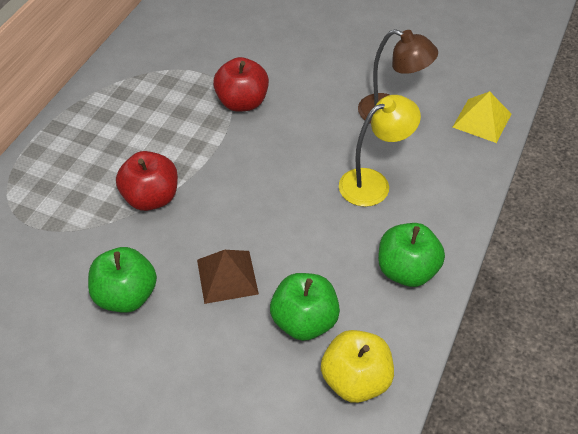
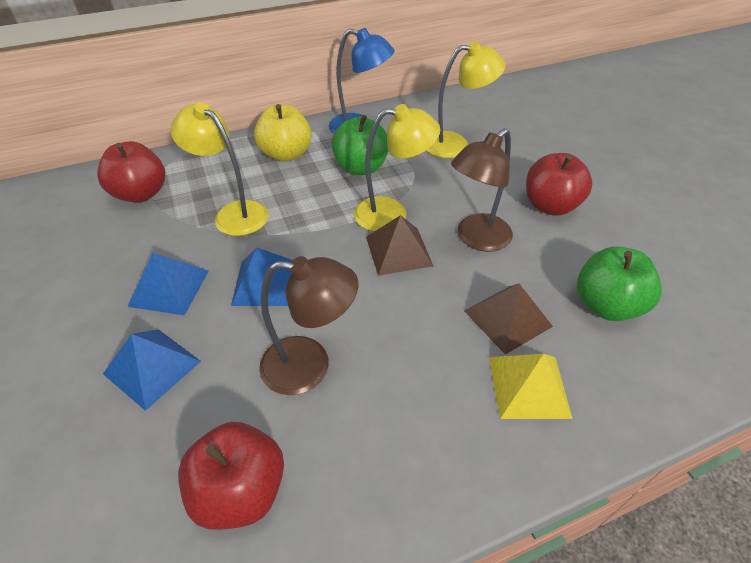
blue lamp: none = 0 -> [329,28,394,134] = 1
blue pyramid: none = 0 -> [103,329,201,411] [127,253,209,315] [231,248,293,306] = 3
brown lamp: [358,29,438,124] = 1 -> [259,256,359,395] [451,128,513,252] = 2
brown pyramid: [197,250,259,304] = 1 -> [366,215,433,276] [464,284,553,355] = 2
green apple: [88,247,157,313] [270,273,340,341] [378,223,445,287] = 3 -> [331,115,388,175] [577,247,662,321] = 2
red apple: [116,151,178,211] [213,57,269,112] = 2 -> [97,141,165,203] [178,422,284,530] [526,153,593,216] = 3
yellow lamp: [339,95,421,207] = 1 -> [170,102,269,236] [354,104,440,231] [426,41,506,158] = 3

